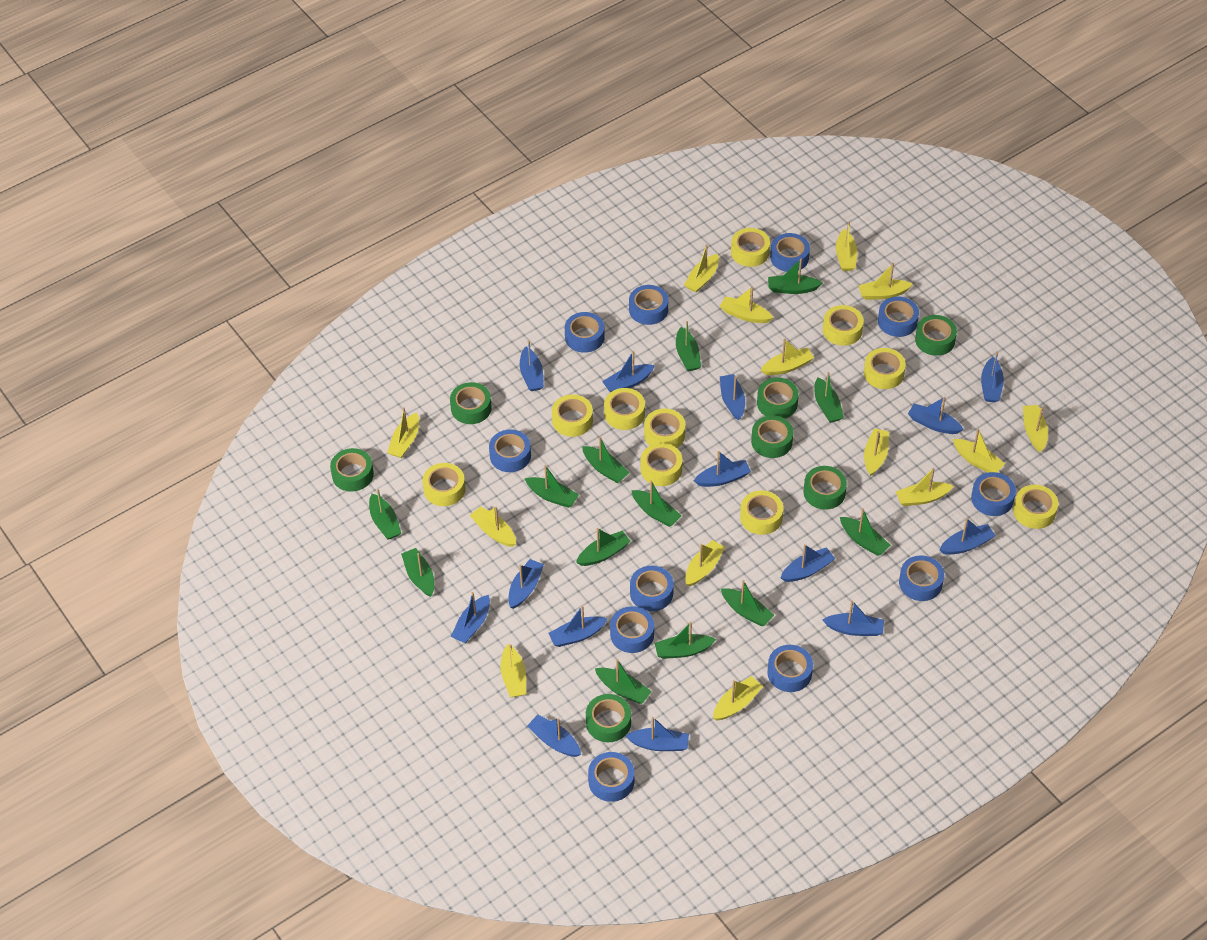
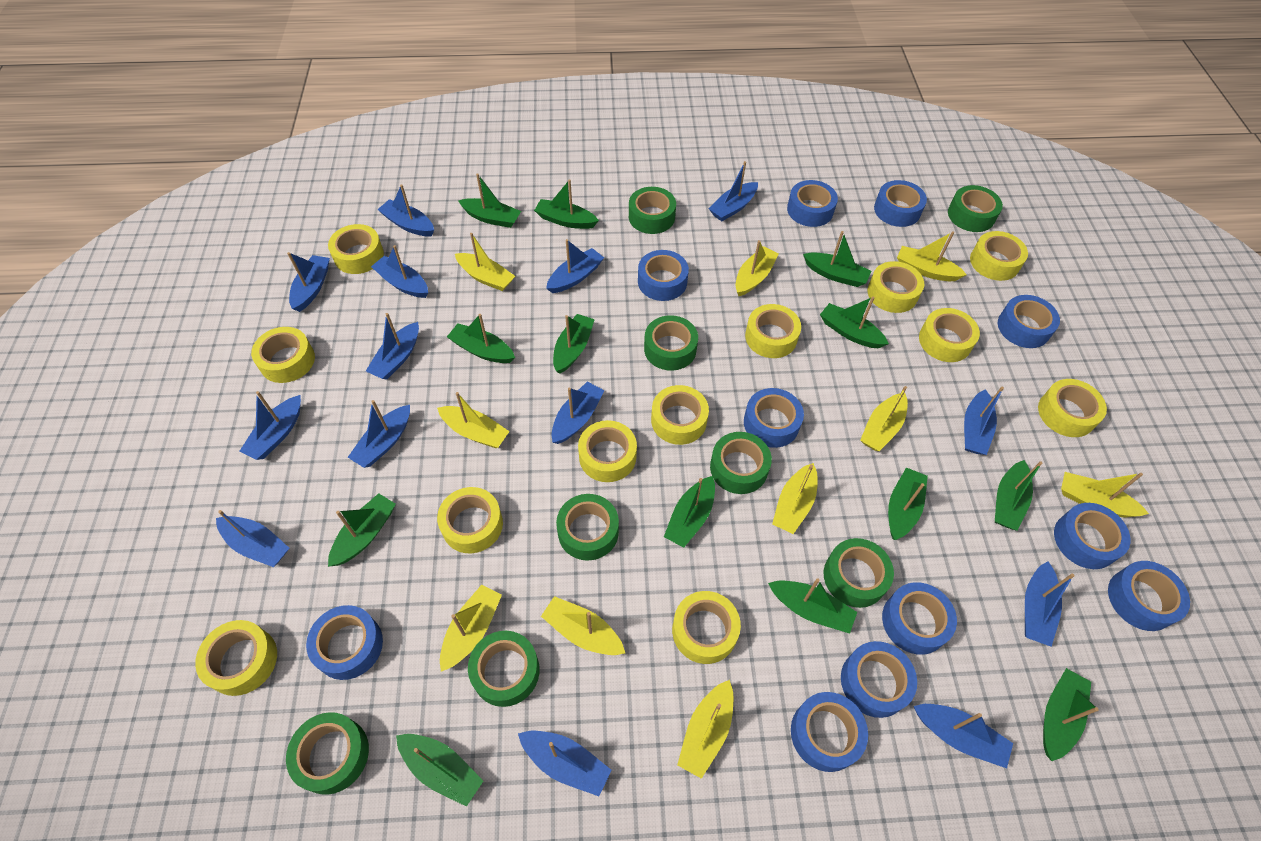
green tape: [330,448,374,492] [450,382,492,424] [586,694,631,742] [751,415,793,458] [757,377,799,419] [803,466,847,510] [915,315,957,356] = 7 -> [286,712,369,795] [468,631,540,707] [556,494,619,561] [629,187,676,234] [644,315,698,371] [710,432,772,494] [824,538,894,608] [948,185,1003,232] = 8
yellow boat: [387,407,419,458] [470,506,516,547] [501,644,526,697] [684,244,719,293] [685,540,725,586] [713,676,763,721] [720,286,773,323] [761,339,814,375] [836,222,857,271] [858,263,913,300] [864,428,889,476] [896,468,953,506] [953,428,1005,473] [1023,405,1048,452] = 14 -> [437,392,510,448] [440,585,502,672] [455,233,515,291] [541,596,625,655] [677,680,733,779] [735,240,779,296] [772,463,818,534] [860,386,908,451] [897,231,967,281] [1061,472,1149,518] = 10
yellow tape: [423,463,465,506] [552,395,593,437] [604,388,645,430] [641,443,682,486] [644,408,685,448] [731,228,770,267] [740,490,783,535] [823,305,864,346] [864,348,906,389] [1013,485,1058,529] = 10 -> [195,620,277,696] [251,327,315,383] [328,224,384,274] [437,487,503,553] [578,420,637,482] [651,385,709,445] [672,591,741,664] [745,304,801,358] [868,261,924,313] [919,308,980,362] [970,231,1028,281] [1038,379,1107,437] = 12

